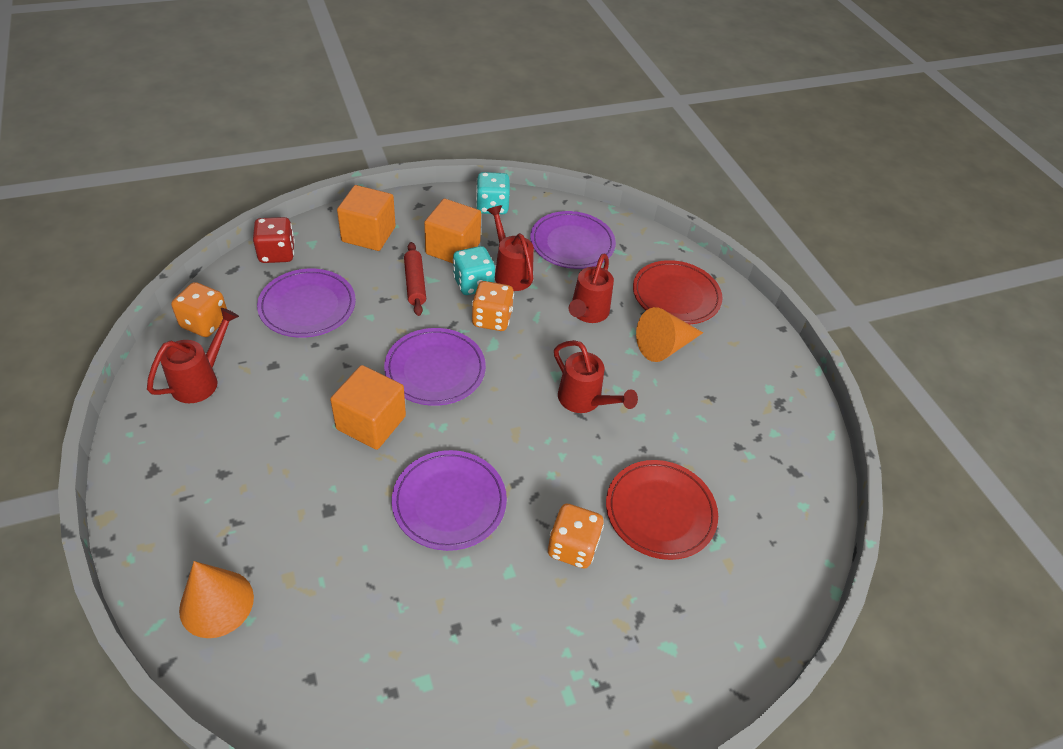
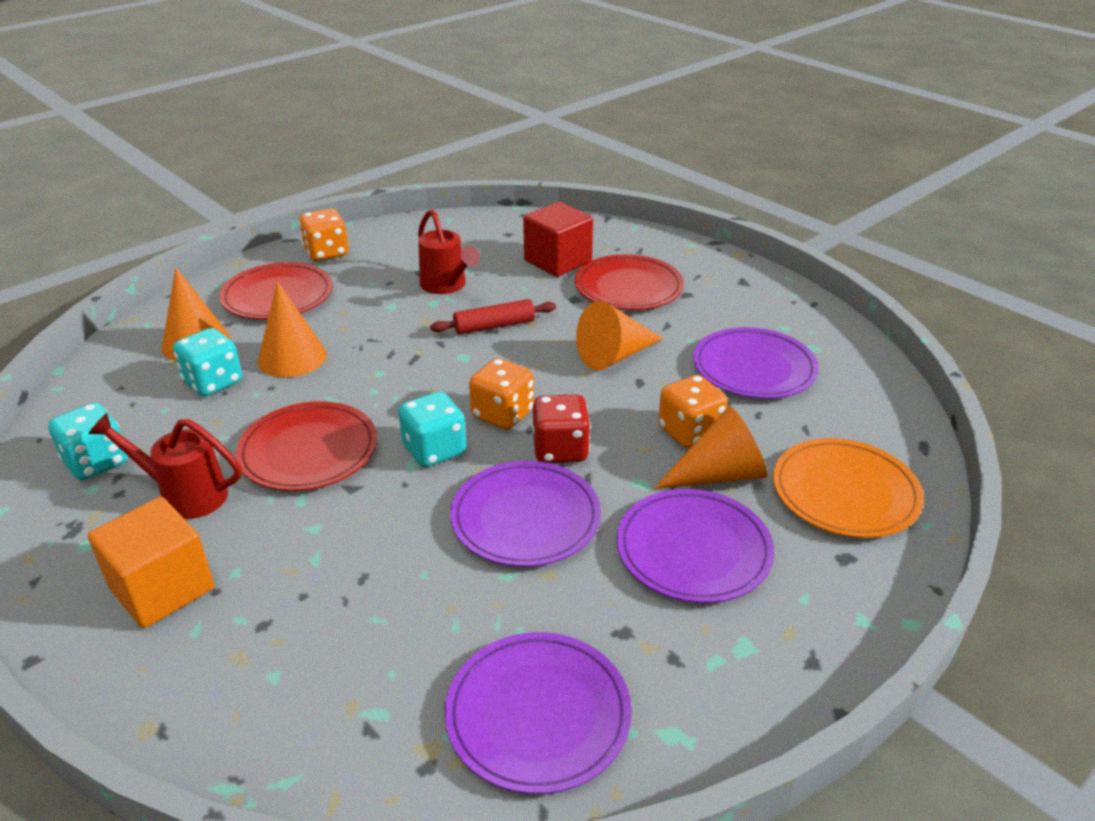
orange cone: [179,561,254,638] [636,307,703,362] = 2 -> [162,267,230,361] [258,281,327,378] [576,301,663,370] [654,406,768,489] = 4
orange cube: [330,365,406,450] [337,185,396,251] [424,199,481,263] = 3 -> [88,497,214,628] = 1
orange plate: none = 0 -> [773,438,924,538] = 1
red cube: none = 0 -> [523,202,593,277] = 1
red plate: [606,460,718,560] [633,260,723,325] = 2 -> [219,262,332,319] [235,401,377,491] [575,254,684,310] = 3
red watering can: [147,308,239,403] [487,205,534,291] [554,340,638,413] [569,253,614,323] = 4 -> [88,413,242,519] [418,209,480,294] = 2
turquoise dice: [453,246,495,295] [476,172,510,214] = 2 -> [48,402,128,480] [173,328,242,396] [398,391,466,467] = 3

